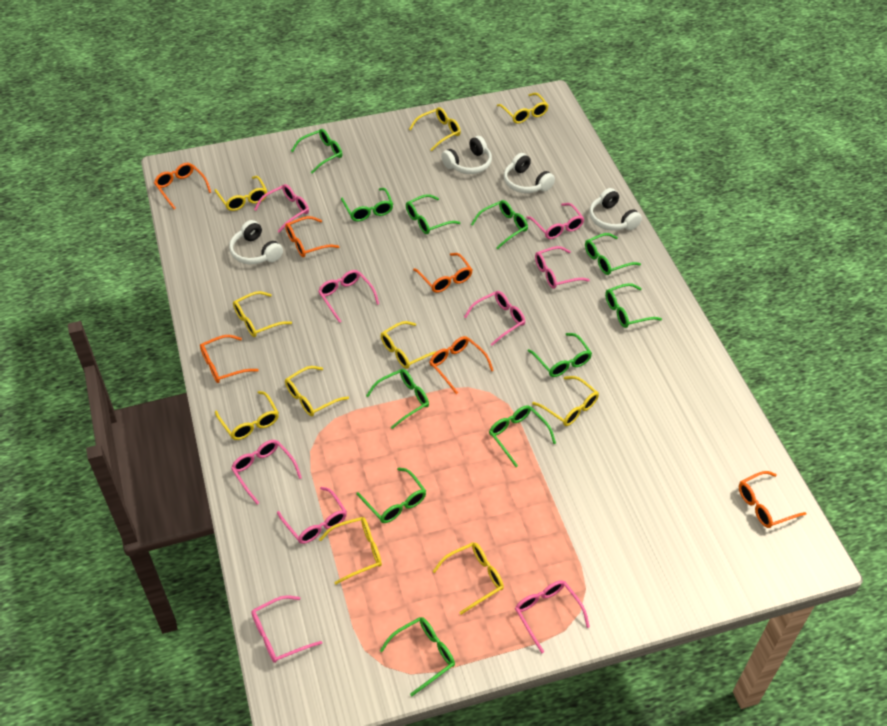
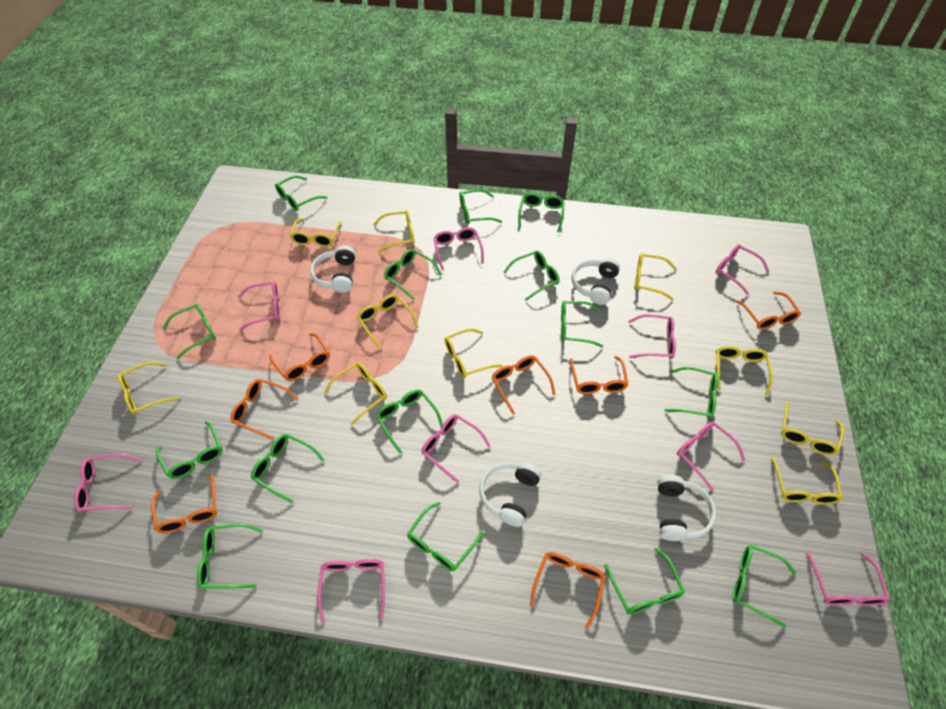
green glasses: [291,129,342,174] [341,188,393,221] [356,467,426,523] [366,369,429,429] [380,617,455,696] [406,194,460,234] [471,200,528,250] [489,405,556,467] [528,333,592,377] [585,233,641,275] [605,283,662,328] = 11 -> [156,421,222,479] [162,304,216,360] [197,524,263,589] [251,433,325,503] [275,176,327,211] [376,389,443,453] [384,249,442,300] [407,502,483,571] [459,189,502,225] [504,251,560,301] [518,193,564,233] [561,301,603,347] [604,548,685,614] [665,367,718,419] [733,545,796,628] = 15
orange glasses: [154,163,211,209] [200,335,259,383] [285,216,339,257] [413,253,472,293] [429,336,494,394] [739,471,807,528] = 6 -> [151,474,217,533] [231,379,298,440] [269,333,330,381] [492,355,556,415] [530,552,606,629] [570,356,628,394] [736,292,801,330] = 7

